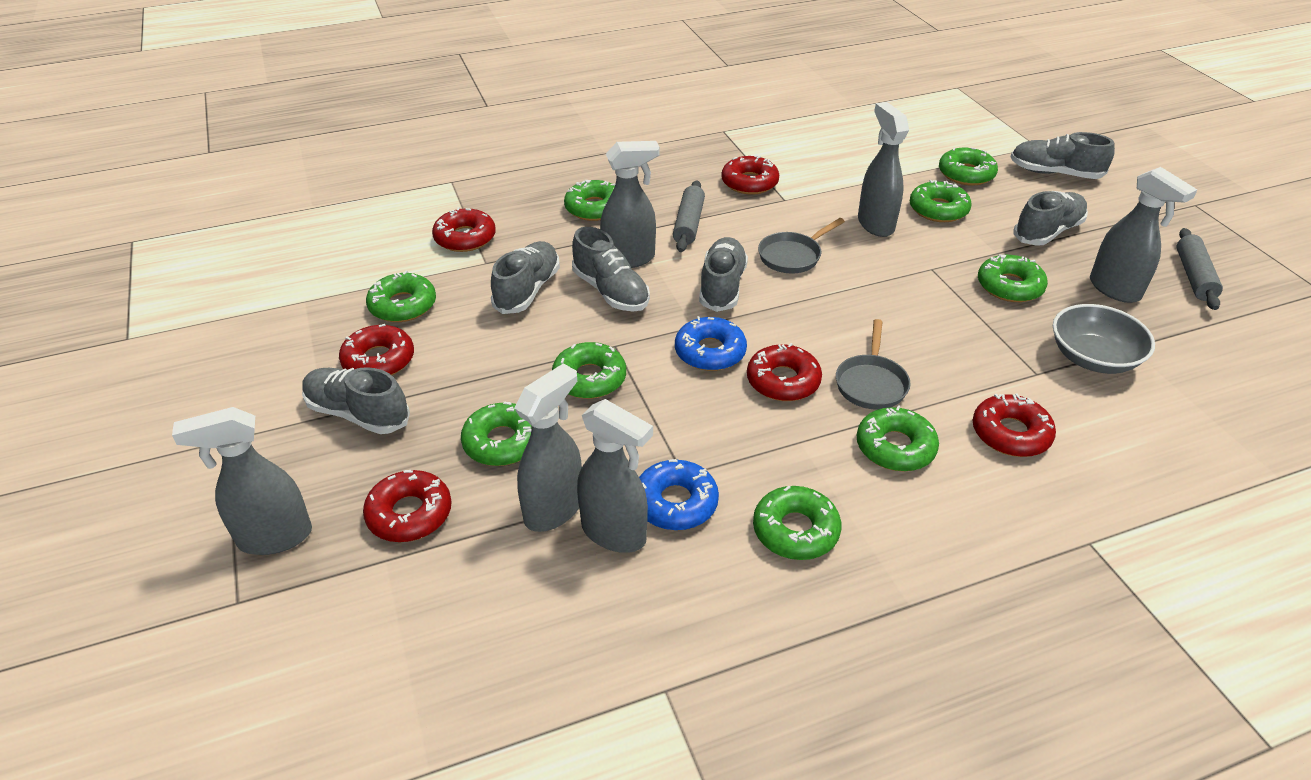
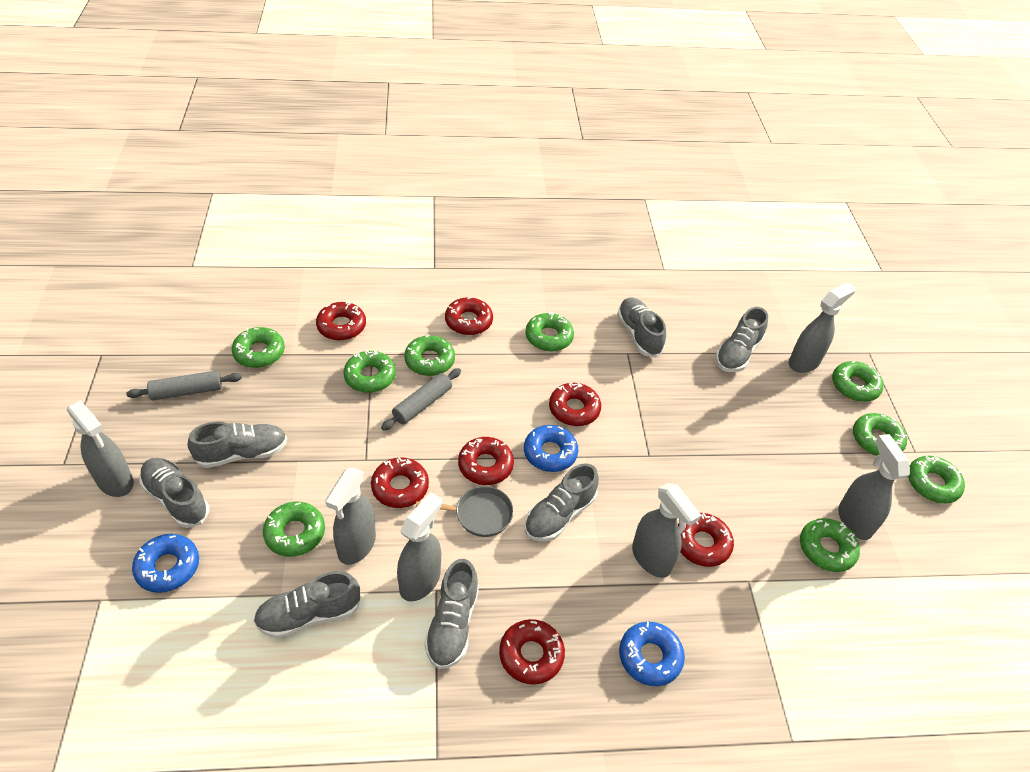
blue donut: [639,459,719,530] [675,316,747,371] = 2 -> [132,534,199,593] [524,425,578,472] [619,622,685,686] = 3
grey bowl: [1053,304,1155,374] = 1 -> none = 0
grey pan: [758,218,845,274] [836,319,911,410] = 2 -> [416,486,514,537] = 1
grey shoe: [302,367,410,434] [491,241,560,314] [572,227,650,312] [699,237,748,312] [1010,132,1115,179] [1013,191,1088,246] = 6 -> [139,458,209,528] [187,422,287,468] [253,571,361,638] [424,559,479,669] [525,463,599,542] [617,298,666,358] [716,307,768,372] = 7
red donut: [339,324,414,375] [363,470,452,542] [432,207,496,252] [721,154,779,195] [747,343,822,401] [973,394,1056,457] = 6 -> [316,301,366,340] [371,457,429,508] [445,297,493,335] [458,437,514,485] [499,619,565,685] [549,382,601,426] [678,513,734,567] = 7

